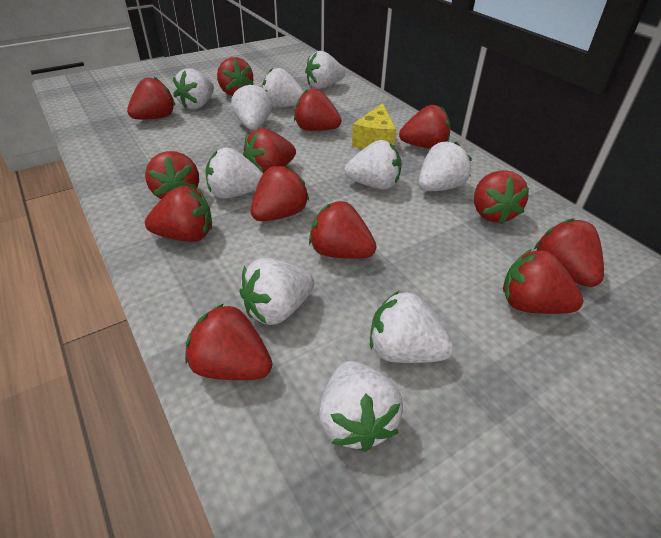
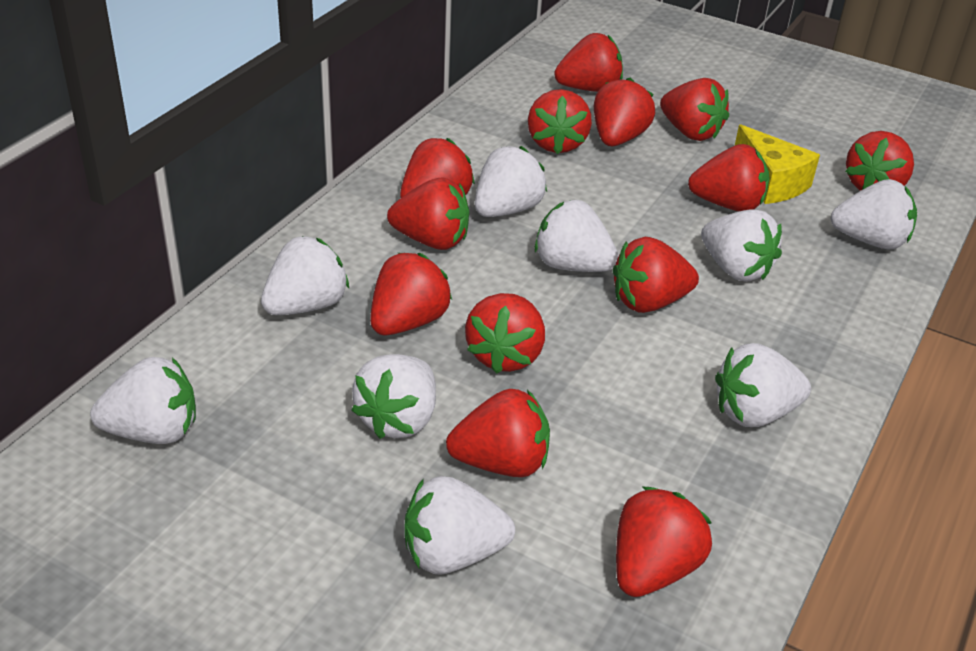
white strawberry: [173,68,214,110] [205,147,263,199] [231,83,272,130] [240,258,314,325] [262,68,304,108] [305,51,345,89] [319,361,403,452] [344,140,402,190] [370,291,454,363] [418,142,472,191] = 10 -> [90,357,196,444] [261,236,349,315] [351,354,436,439] [404,476,515,575] [475,146,547,217] [534,200,619,272] [701,209,782,281] [715,343,811,427] [831,179,917,249] = 9

